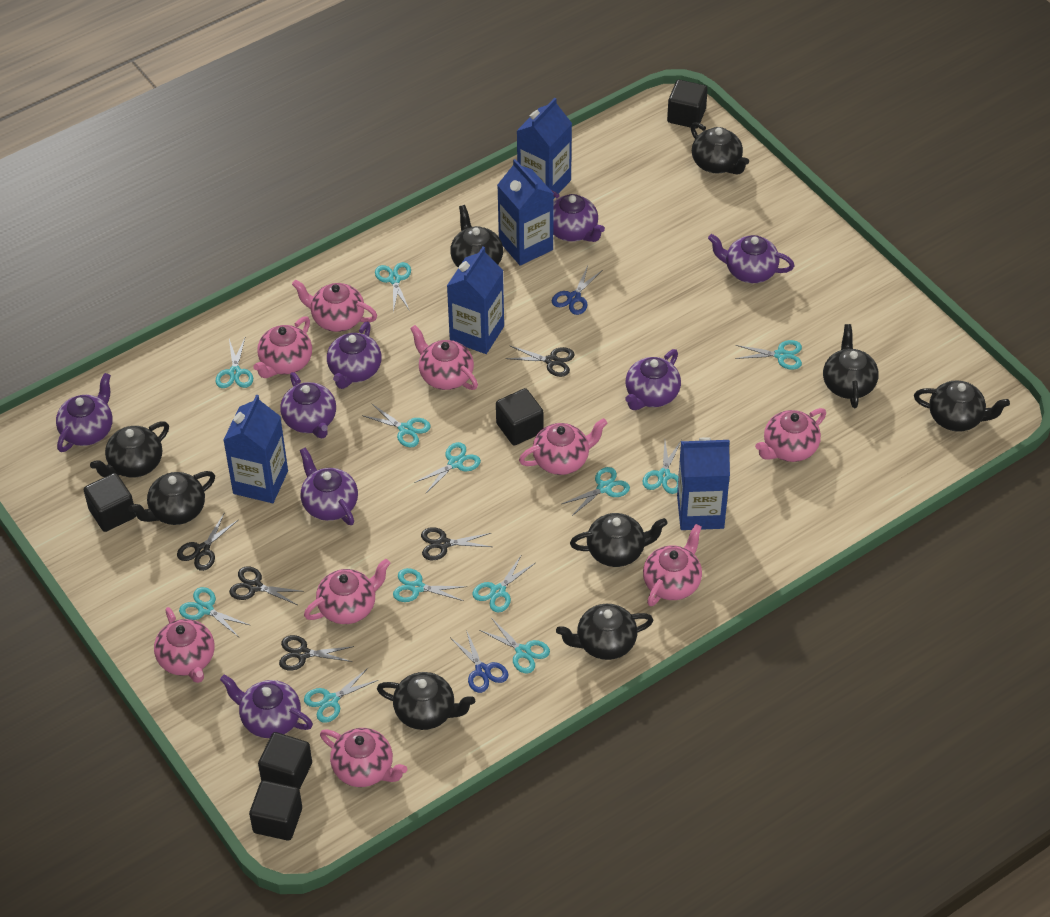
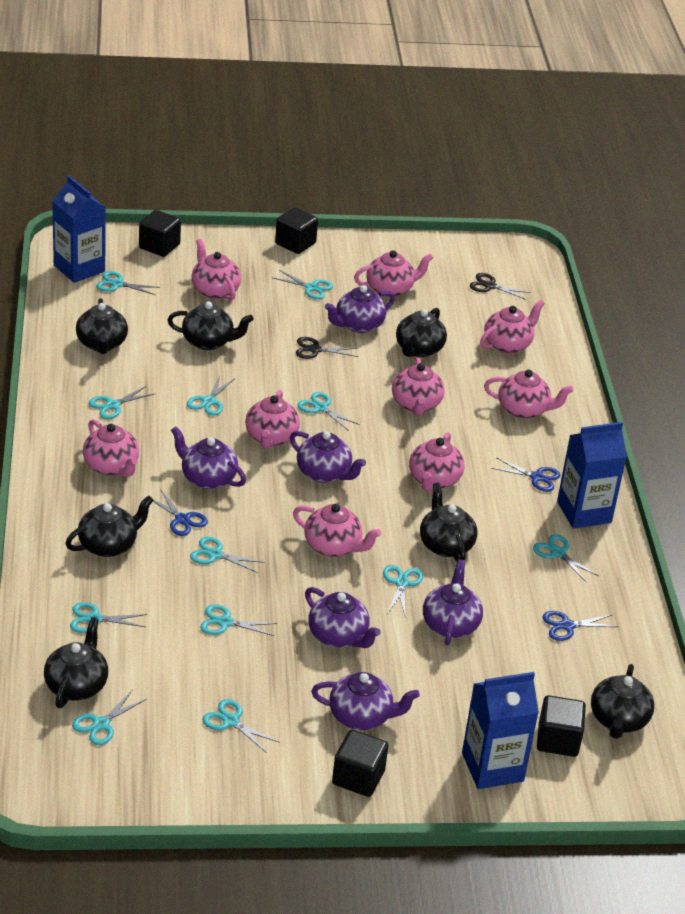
black cube: [84,473,136,532] [249,780,302,841] [258,732,312,790] [496,388,544,445] [667,80,708,129] = 5 -> [139,210,181,257] [275,207,318,254] [332,730,388,797] [537,695,586,757] = 4
black scissors: [177,512,239,571] [229,566,304,605] [279,635,354,671] [421,527,492,561] [505,345,575,377] = 5 -> [296,337,358,359] [470,273,531,300] = 2
black teapot: [90,421,169,478] [128,471,215,525] [377,672,475,730] [450,205,503,268] [556,604,653,660] [570,513,668,567] [690,122,749,175] [823,324,879,408] [914,380,1010,432] = 9 -> [44,617,108,708] [65,496,153,557] [76,298,128,354] [168,302,254,350] [396,308,447,357] [420,483,477,562] [591,664,654,739] = 7
blue carton: [223,395,288,503] [447,246,504,354] [497,159,554,266] [517,98,572,198] [677,437,730,530] = 5 -> [52,175,106,283] [462,672,539,789] [557,422,627,529] = 3
blue scissors: [451,630,509,693] [552,266,601,315] = 2 -> [153,489,208,536] [491,458,560,492] [543,611,618,641] = 3
purple teapot: [56,373,113,452] [220,675,313,738] [280,372,336,438] [300,448,358,525] [327,322,382,389] [551,190,605,242] [625,349,681,410] [708,234,795,283] = 8 -> [171,426,246,489] [290,431,366,483] [305,587,381,648] [311,672,420,730] [325,285,395,333] [423,559,483,645] = 6

